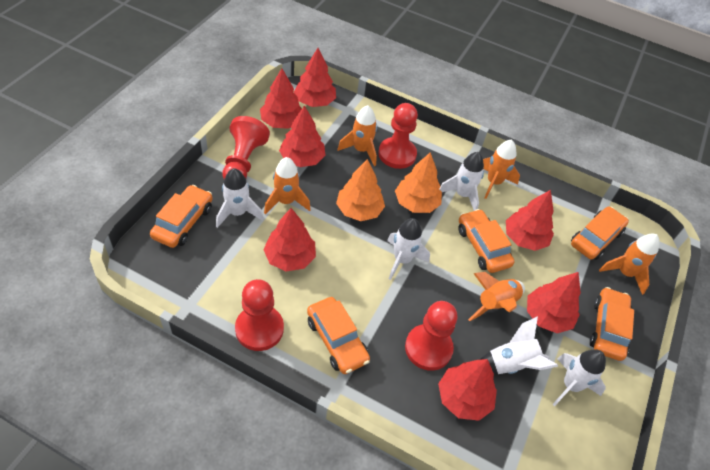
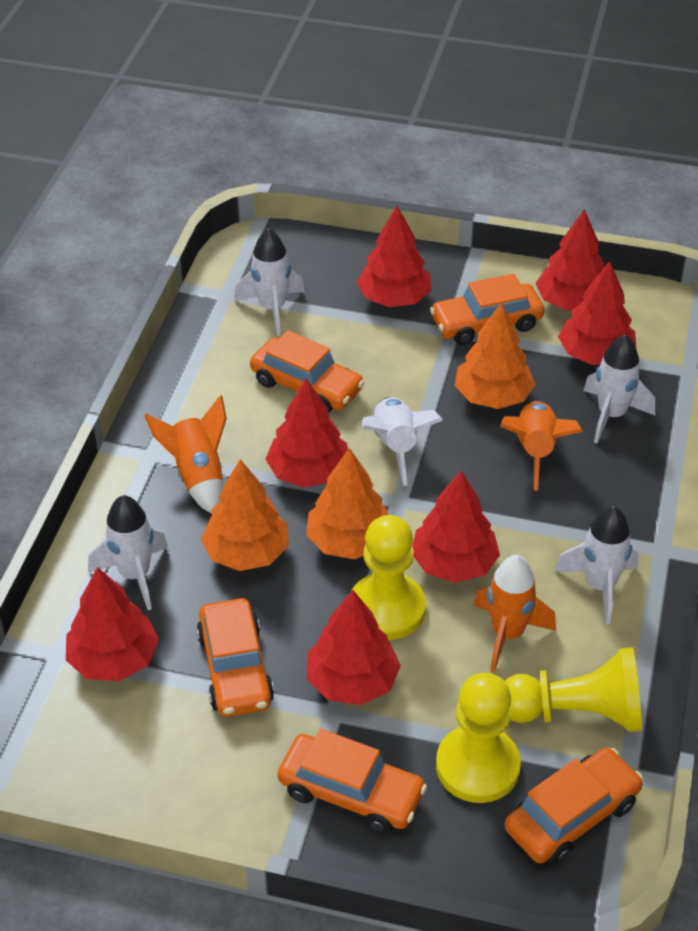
orange rocket: [264,157,311,214] [337,105,377,166] [468,272,525,321] [483,139,520,199] [599,234,660,295] = 5 -> [144,395,227,514] [474,555,556,672] [500,401,583,491] = 3
orange tree: [336,159,385,221] [395,152,442,213] = 2 -> [201,459,289,571] [306,448,389,559] [455,302,536,409] = 3
red pawn: [222,116,270,179] [235,279,284,351] [378,103,418,169] [405,301,458,371] = 4 -> none = 0
yellow pawn: none = 0 -> [351,515,426,640] [436,673,521,803] [505,647,642,732] = 3

